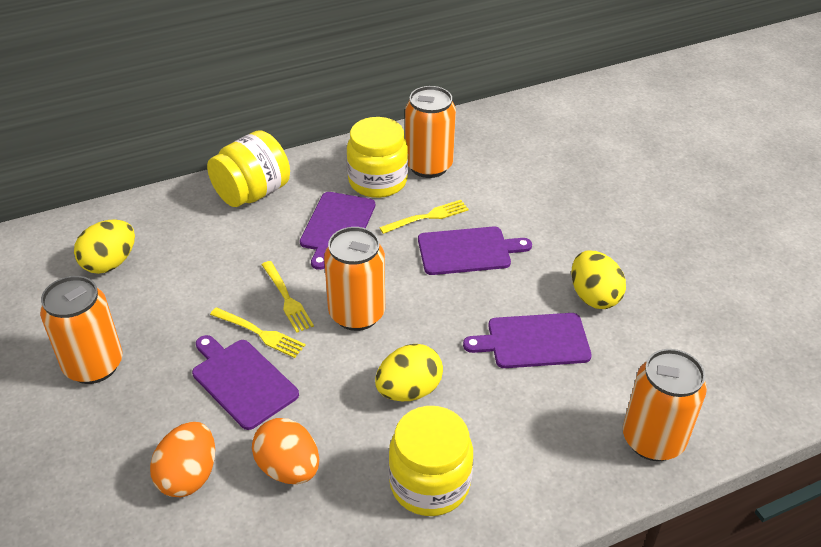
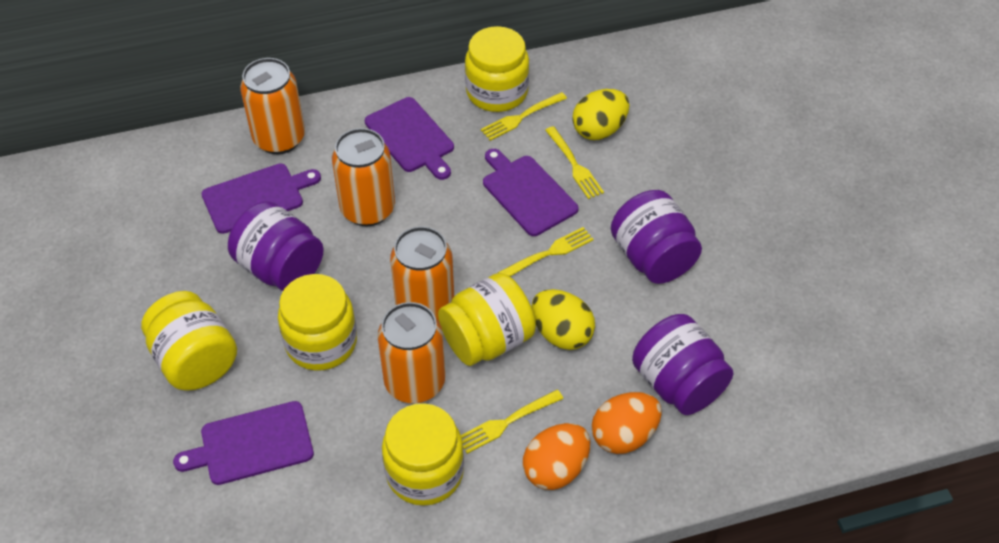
purple jar: none = 0 -> [228,201,324,291] [611,190,702,284] [632,314,734,415] = 3
yellow egg: [74,219,135,274] [375,344,443,401] [571,250,626,309] = 3 -> [531,289,595,350] [572,89,629,140] = 2
yellow fork: [210,307,306,358] [262,261,314,333] [379,200,469,234] = 3 -> [461,390,563,454] [481,92,567,141] [498,227,594,276] [545,126,604,199] = 4
yellow jar: [207,130,290,207] [347,117,408,198] [389,406,473,516] = 3 -> [141,291,237,390] [278,274,357,371] [382,403,464,506] [438,273,536,366] [465,26,529,112] = 5

